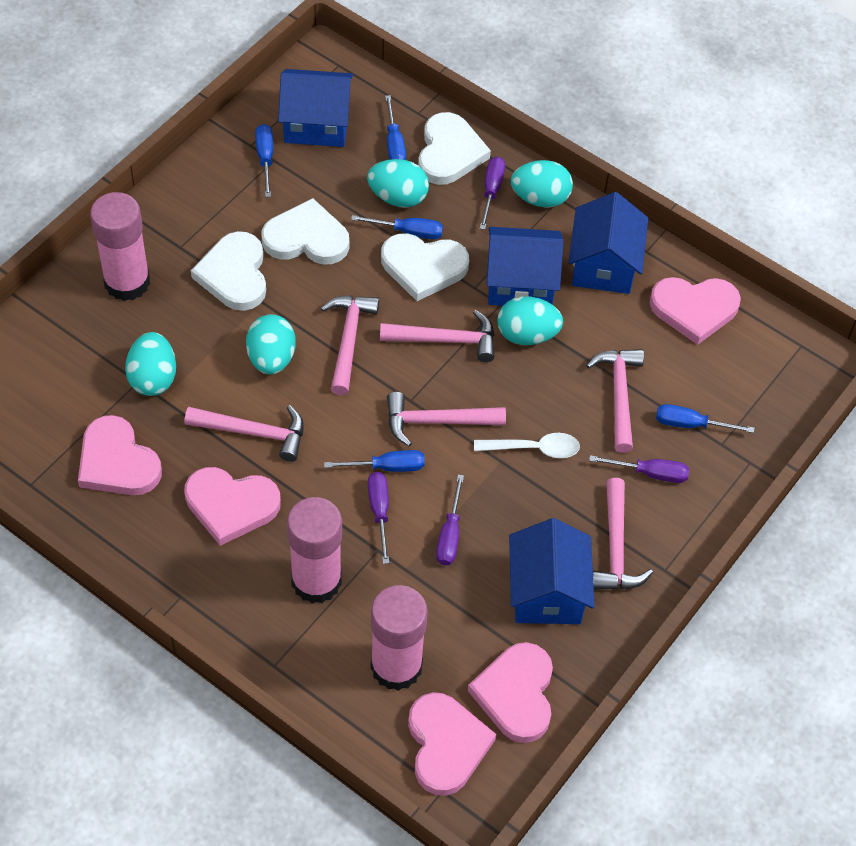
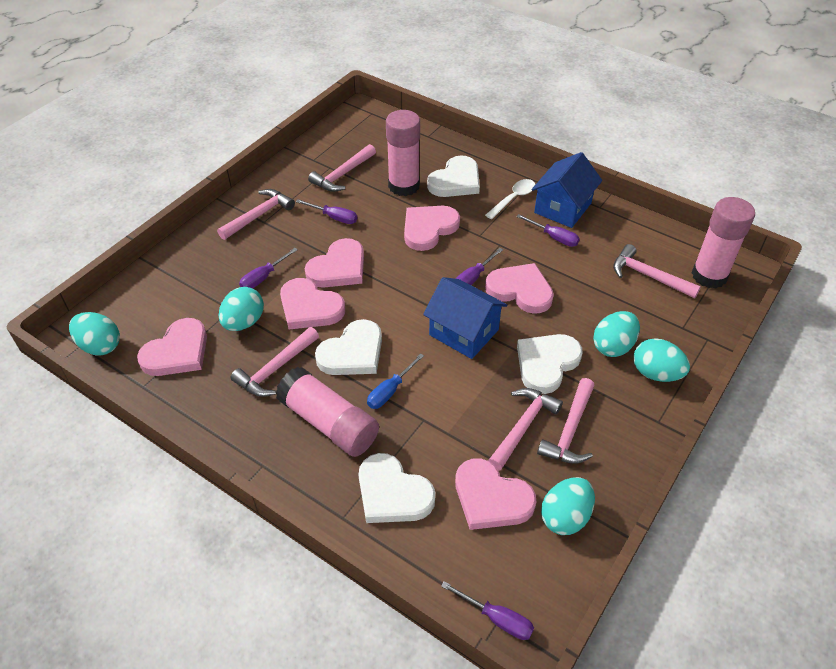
blue house: [278,69,353,147] [486,227,564,306] [509,518,595,624] [568,192,648,294] = 4 -> [423,277,507,359] [532,152,602,228] = 2
blue screwdriver: [255,124,273,197] [324,450,425,472] [351,215,443,239] [385,95,406,160] [656,404,754,433] = 5 -> [367,353,424,409] = 1
pink heart: [78,415,162,495] [184,467,281,546] [408,692,496,796] [468,642,553,743] [650,277,741,345] = 5 -> [137,318,207,376] [280,278,345,329] [305,238,364,288] [404,206,460,251] [455,458,536,530] [485,263,554,314] = 6
purple screwdriver: [368,472,389,564] [436,475,464,566] [480,156,505,230] [589,455,689,483] = 4 -> [239,248,298,288] [296,199,357,224] [441,581,534,640] [456,248,503,285] [516,214,580,247] = 5

